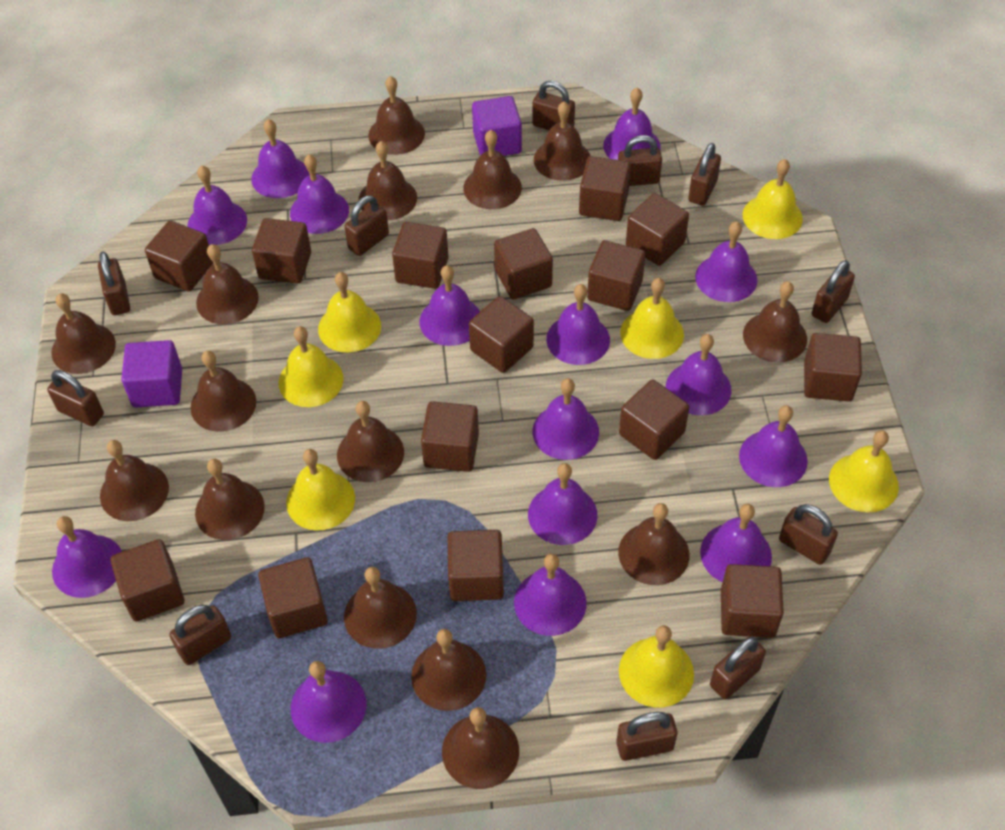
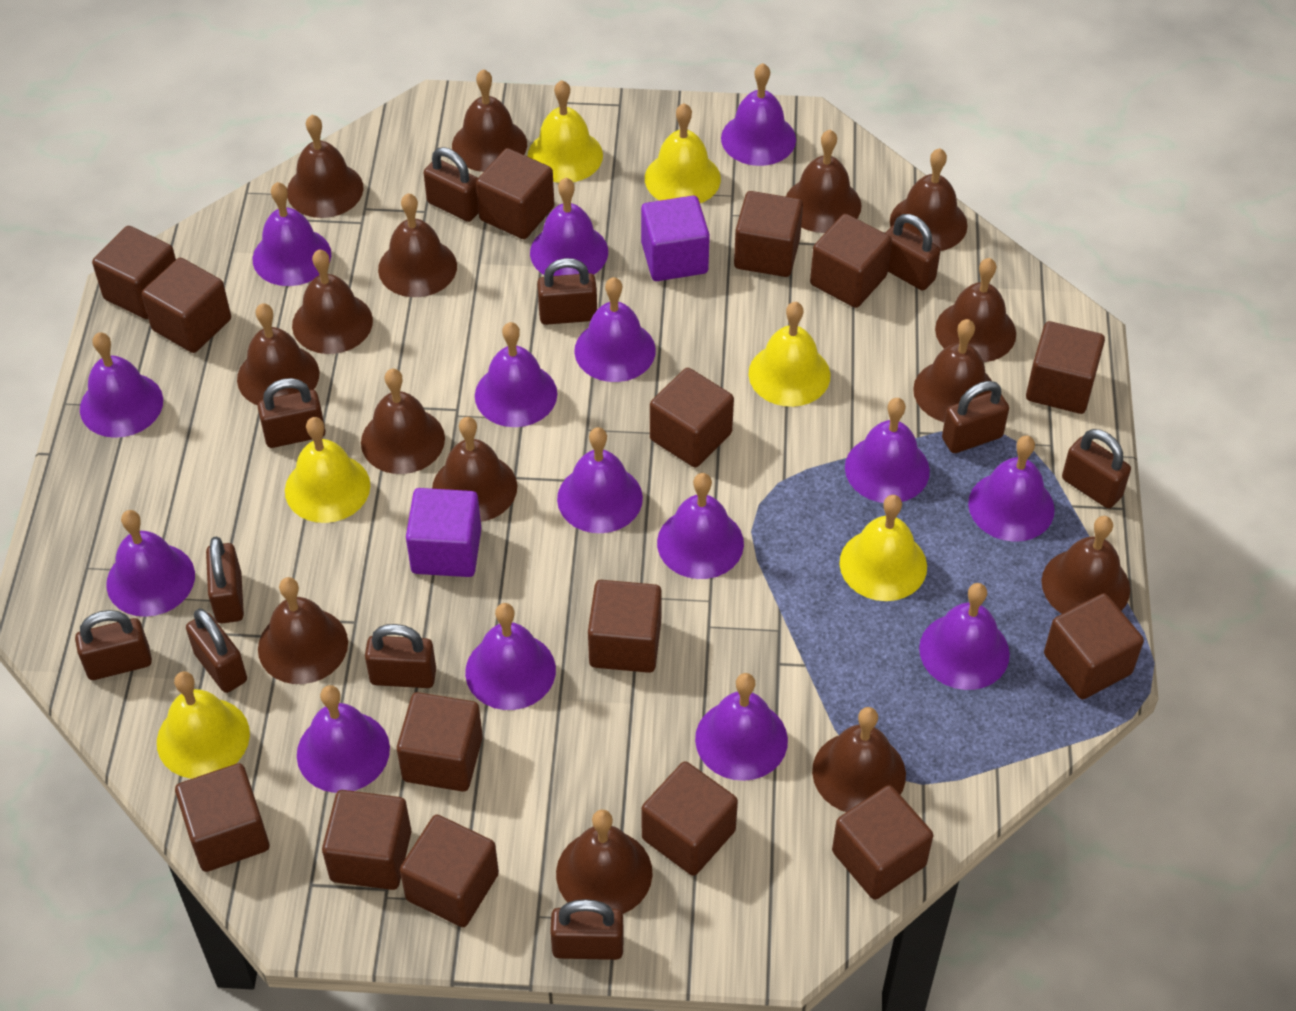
yellow bell: [279,326,344,407] [286,449,355,531] [318,272,381,353] [619,625,694,708] [620,278,684,359] [742,159,803,239] [829,430,899,513] = 7 -> [157,671,250,779] [285,417,370,523] [527,80,603,183] [645,103,721,203] [749,302,830,407] [840,495,927,601] = 6

